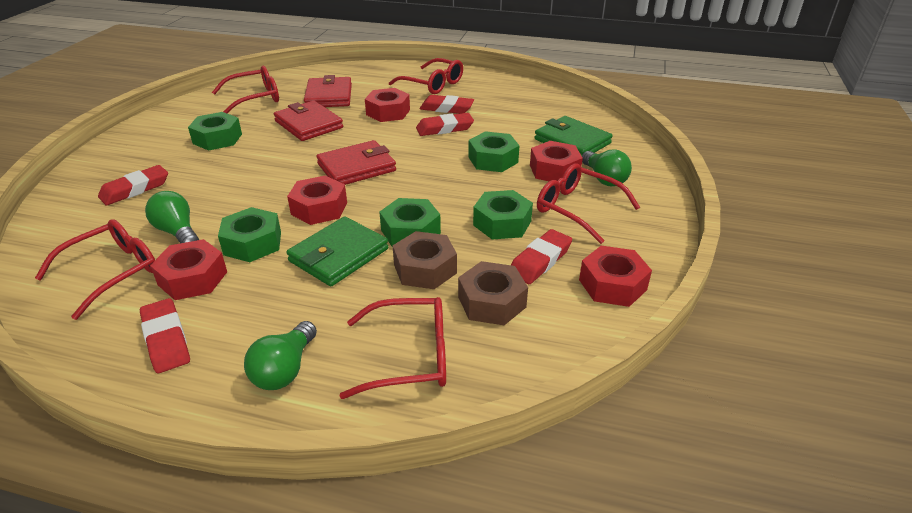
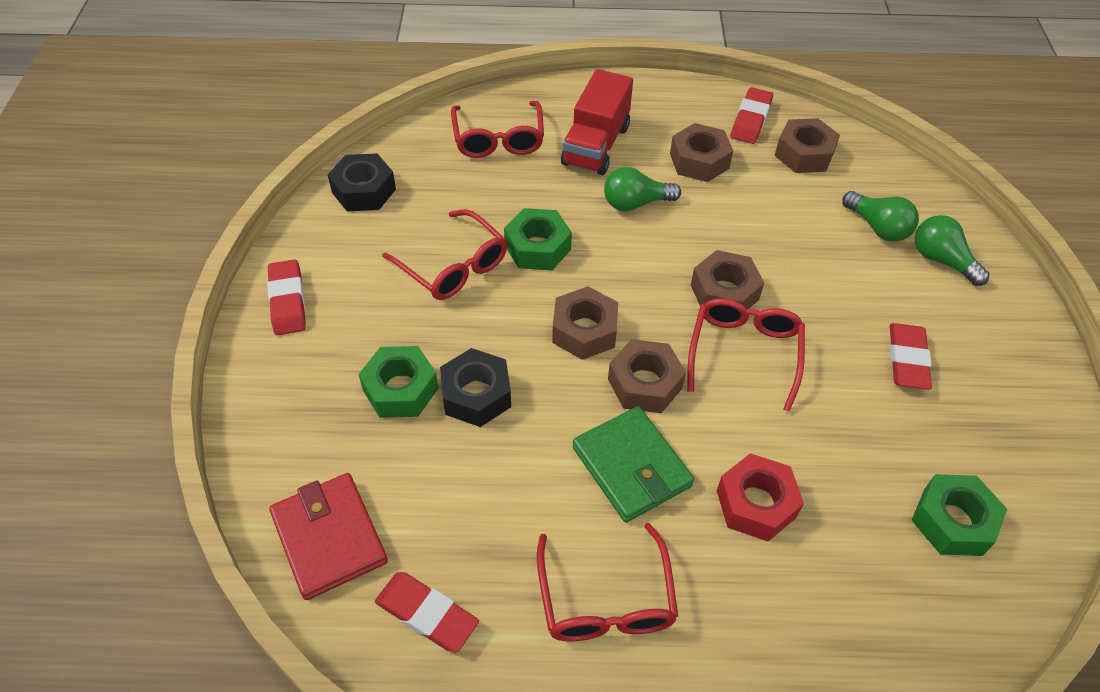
black nut: none = 0 -> [328,153,396,212] [440,348,511,427] = 2
brown nut: [392,231,457,289] [458,261,528,325] = 2 -> [552,286,618,360] [608,339,686,413] [670,123,733,182] [691,250,764,309] [775,118,840,173] = 5
green nut: [188,112,242,150] [218,207,281,262] [379,198,441,247] [468,131,520,172] [473,190,533,240] = 5 -> [358,346,439,418] [504,208,572,270] [912,474,1007,556] = 3
green wallet: [287,217,388,286] [534,116,613,156] = 2 -> [572,406,694,523] = 1
red eraser: [98,165,168,205] [140,298,190,373] [416,113,474,136] [420,95,474,114] [511,229,572,284] = 5 -> [267,259,306,335] [375,572,479,652] [731,87,773,144] [890,323,932,390] = 4
red glasses: [35,219,155,320] [212,66,279,113] [339,297,446,399] [389,58,463,94] [537,164,640,244] = 5 -> [382,209,507,300] [451,101,544,158] [537,523,678,642] [687,298,805,412] = 4
red nut: [150,239,227,300] [287,176,347,225] [365,88,410,122] [530,141,583,181] [579,246,652,307] = 5 -> [717,453,804,542] = 1
red truck: none = 0 -> [561,69,633,175] = 1
red wallet: [274,101,343,141] [304,75,352,107] [316,140,396,185] = 3 -> [269,473,388,600] = 1

